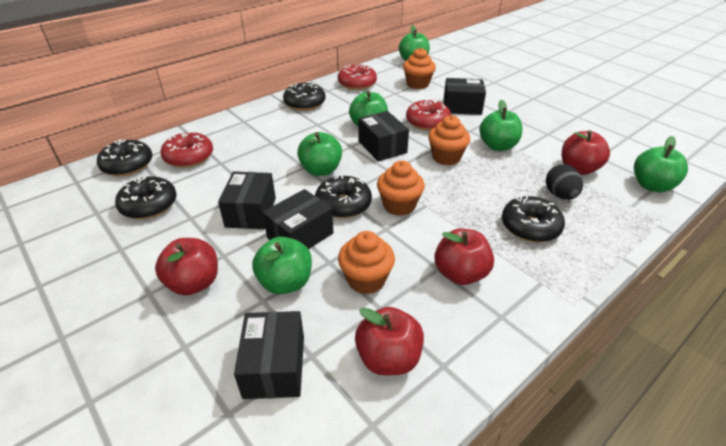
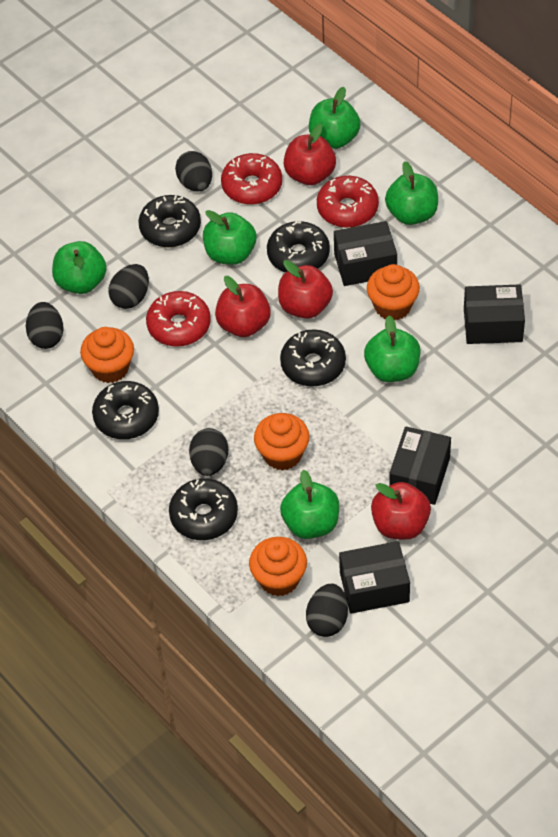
black box: [218,171,276,229] [234,311,304,399] [262,189,333,249] [358,111,409,162] [443,78,486,115] = 5 -> [334,221,397,286] [339,541,410,614] [389,426,451,505] [464,284,525,344] = 4
black egg: [546,164,583,200] = 1 -> [26,302,64,349] [108,264,149,309] [175,151,212,192] [189,428,228,476] [306,583,348,637] = 5

